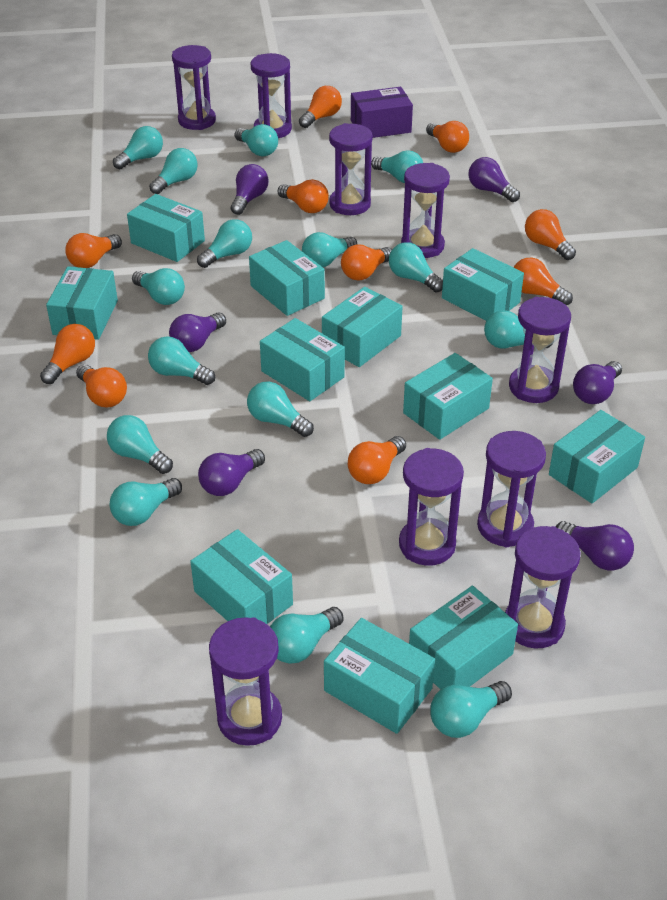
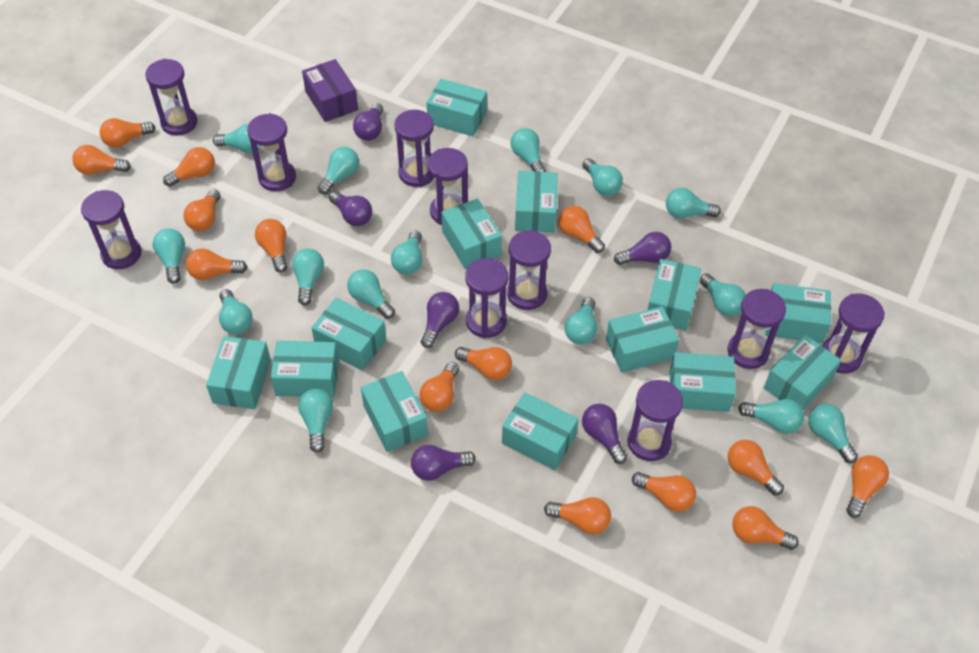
orange light bulb: [40,324,95,384] [65,233,122,268] [76,364,127,407] [278,179,329,213] [299,86,342,128] [341,244,392,280] [348,436,406,484] [426,121,469,153] [513,257,573,305] [525,209,576,260] = 10 -> [72,145,131,175] [100,118,155,148] [163,147,215,187] [183,189,221,231] [186,248,247,280] [255,219,287,273] [420,362,459,412] [455,347,512,381] [544,497,611,535] [559,206,605,253] [632,472,696,512] [728,440,784,495] [732,506,799,550] [846,455,889,518] = 14
purple hourglass: [172,45,216,130] [209,617,282,746] [251,53,292,138] [329,123,372,215] [399,448,464,566] [401,163,450,258] [477,431,546,547] [505,526,581,649] [509,297,571,403] = 9 -> [81,190,141,269] [145,59,197,135] [247,113,296,191] [394,110,434,187] [428,148,468,225] [465,258,508,338] [507,230,551,310] [627,380,683,461] [727,289,786,369] [822,293,885,374] = 10
turquoise box: [46,266,118,340] [127,194,205,262] [190,529,293,624] [249,240,325,316] [260,318,345,401] [322,287,403,367] [324,618,435,734] [403,353,493,440] [409,586,518,690] [442,248,524,321] [549,410,645,503] = 11 -> [206,336,271,409] [271,341,339,397] [312,298,386,370] [361,371,428,452] [427,79,487,136] [442,199,502,269] [502,392,579,470] [515,171,558,233] [606,306,679,373] [648,259,701,331] [670,352,736,412] [764,335,841,410] [765,283,831,344] = 13

